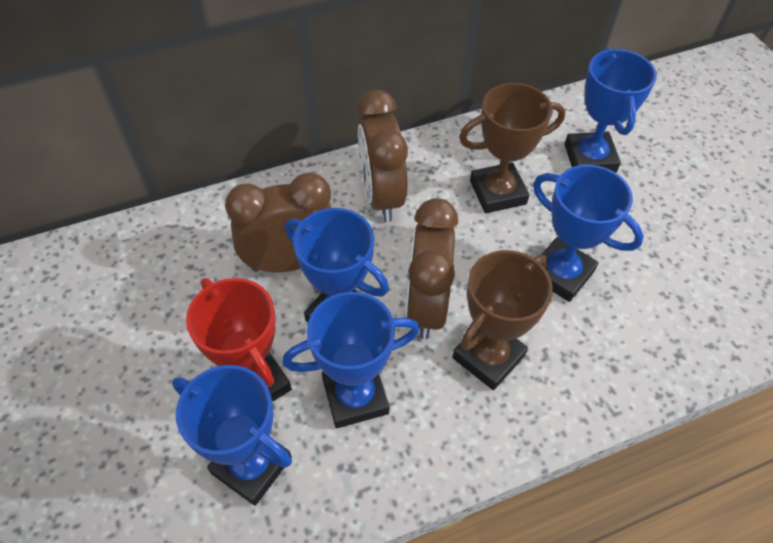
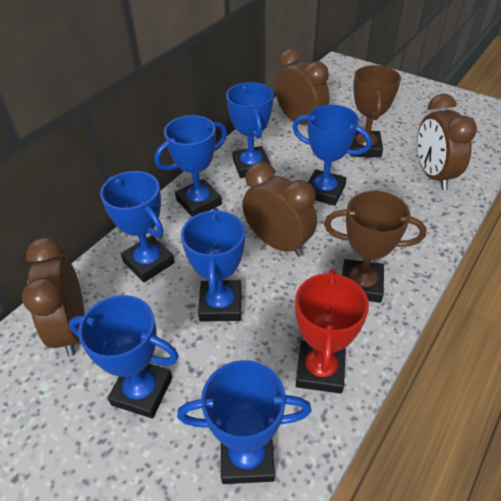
blue trophy: [172,365,292,506] [282,292,420,428] [285,208,389,322] [533,165,644,302] [565,48,657,173] = 5 -> [69,295,179,419] [100,171,175,282] [155,115,227,217] [177,360,311,484] [181,208,245,322] [226,82,274,178] [292,105,372,206] = 7
brown clock: [225,172,332,272] [358,90,408,222] [406,198,458,339] = 3 -> [22,237,85,356] [242,162,317,257] [275,49,329,125] [417,94,477,190] = 4

